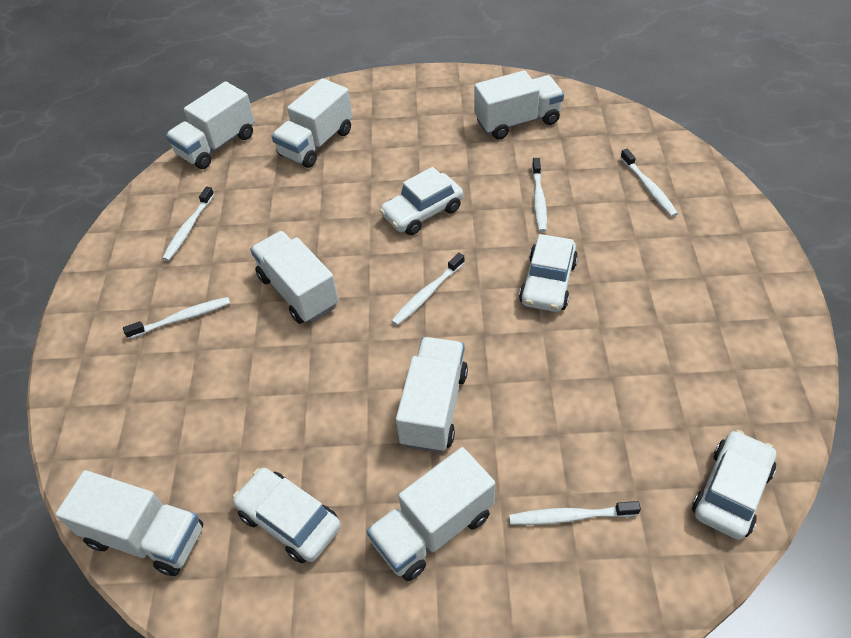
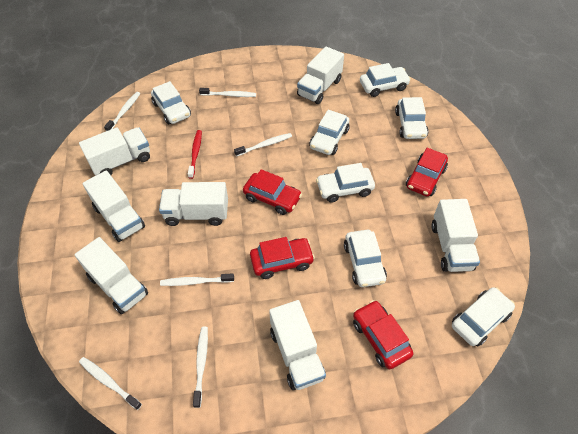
red car: none = 0 -> [243,169,302,215] [250,237,315,279] [353,300,413,369] [406,148,448,197] = 4
red toothbrush: none = 0 -> [188,130,202,179] = 1
white car: [233,468,341,563] [380,167,463,235] [519,234,578,312] [692,430,776,540] = 4 -> [151,81,191,124] [310,110,350,155] [316,163,375,203] [344,230,387,287] [360,63,411,97] [395,97,429,139] [452,287,515,347] = 7

